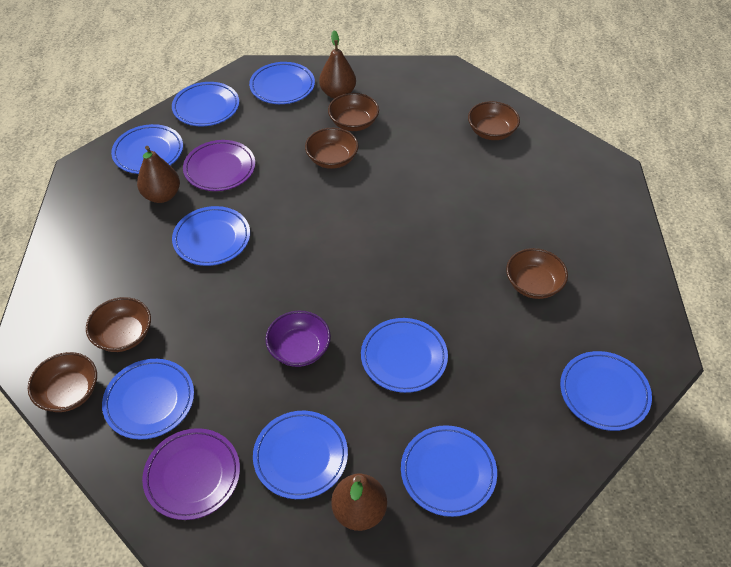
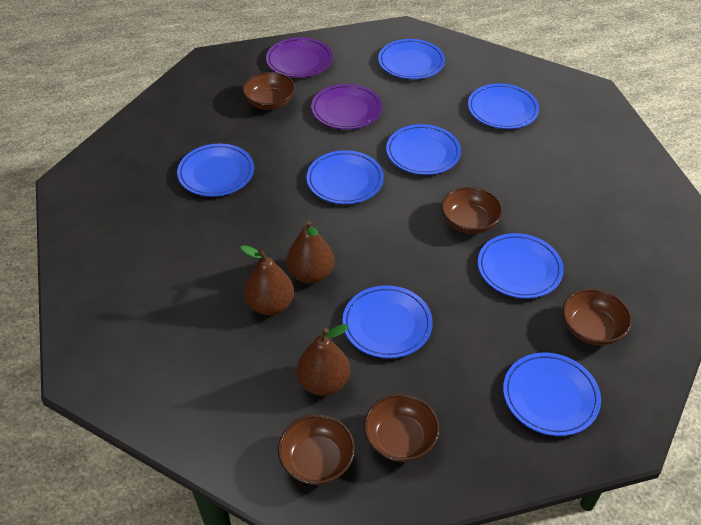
blue plate: [102,359,194,439] [111,124,183,174] [172,82,239,126] [172,206,250,266] [249,62,315,104] [253,411,348,499] [361,318,448,393] [401,425,497,517] [560,351,652,431] = 9 -> [177,144,254,197] [307,150,384,204] [342,285,433,358] [378,39,445,79] [386,124,461,175] [468,83,539,129] [478,233,564,299] [503,353,601,436] = 8
brown bowl: [28,352,97,412] [86,297,151,352] [305,128,359,169] [328,93,379,131] [468,101,520,140] [506,248,568,299] = 6 -> [242,72,295,110] [278,414,355,485] [364,394,440,462] [441,187,503,234] [563,289,632,345] = 5
purple bowl: [265,311,331,367] = 1 -> none = 0

